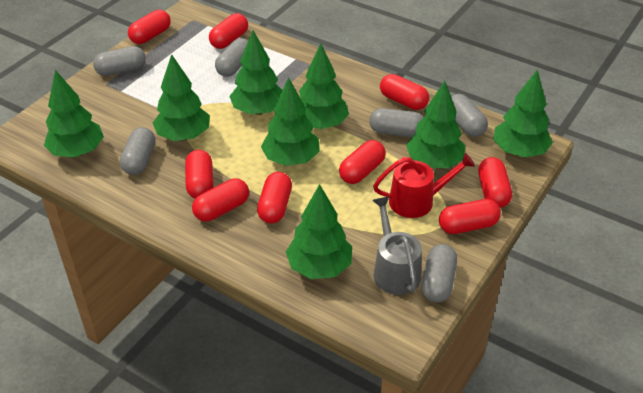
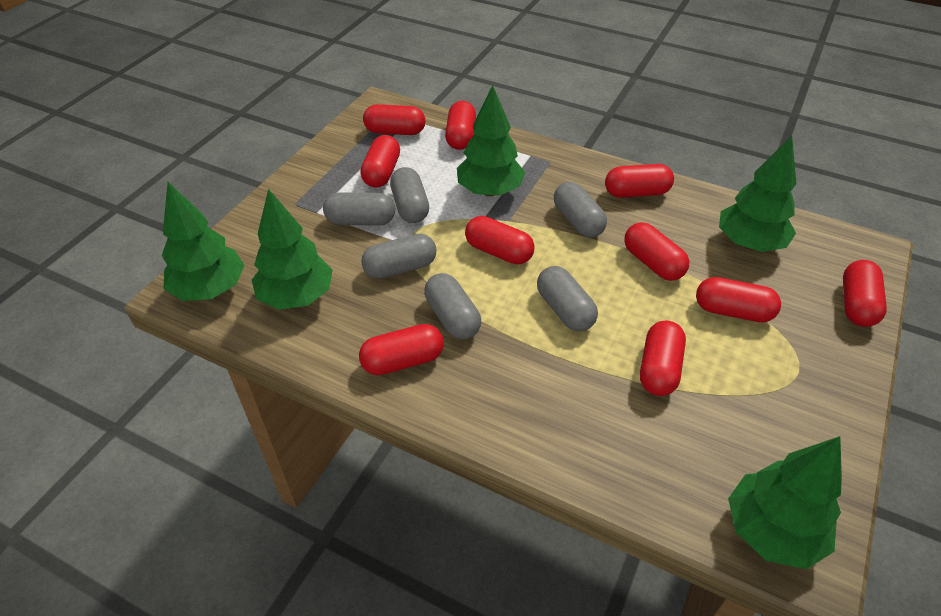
green tree: [44,70,104,157] [153,54,210,141] [229,30,282,115] [261,77,320,166] [286,184,352,279] [299,43,349,129] [406,81,465,168] [493,69,553,158] = 8 -> [162,182,245,301] [252,189,333,310] [457,85,525,196] [719,136,797,252] [728,436,842,569] = 5
grey watering can: [373,197,422,295] = 1 -> none = 0
red capsule: [128,10,171,44] [185,150,214,199] [192,178,249,222] [209,13,248,49] [257,172,292,223] [339,140,386,184] [380,74,429,110] [439,199,501,234] [478,157,512,208] = 9 -> [359,324,444,375] [360,135,400,188] [363,104,425,135] [445,101,476,150] [465,216,534,265] [605,164,674,198] [624,222,689,281] [640,320,686,396] [696,277,781,322] [843,260,887,327] = 10
red watering can: [373,153,475,218] = 1 -> none = 0

